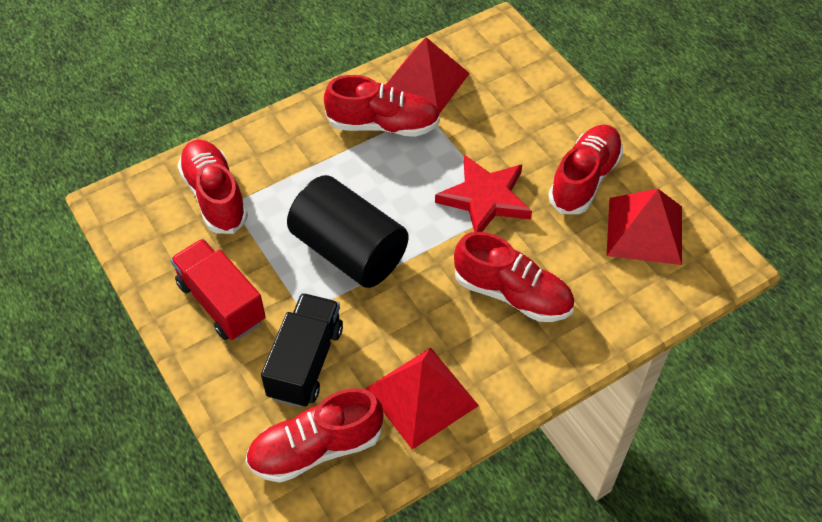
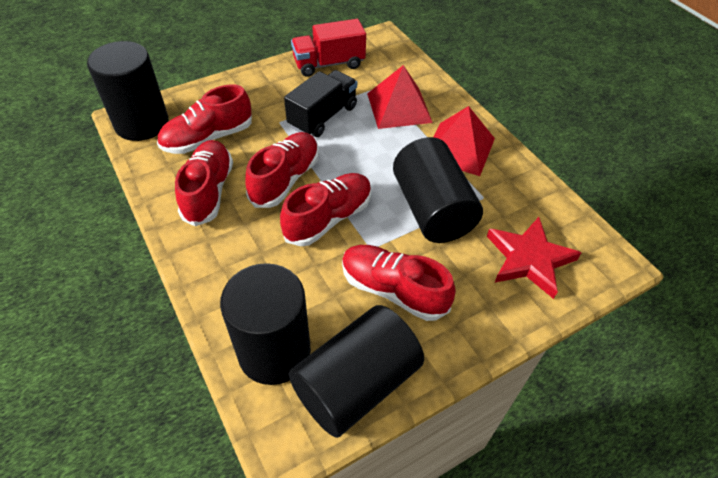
black cylinder: [287,175,409,288] = 1 -> [87,41,168,141] [220,263,311,385] [289,305,424,438] [393,137,483,243] = 4
red pyramid: [365,348,479,450] [386,37,470,114] [607,189,682,265] = 3 -> [367,65,433,129] [434,106,495,176] = 2

